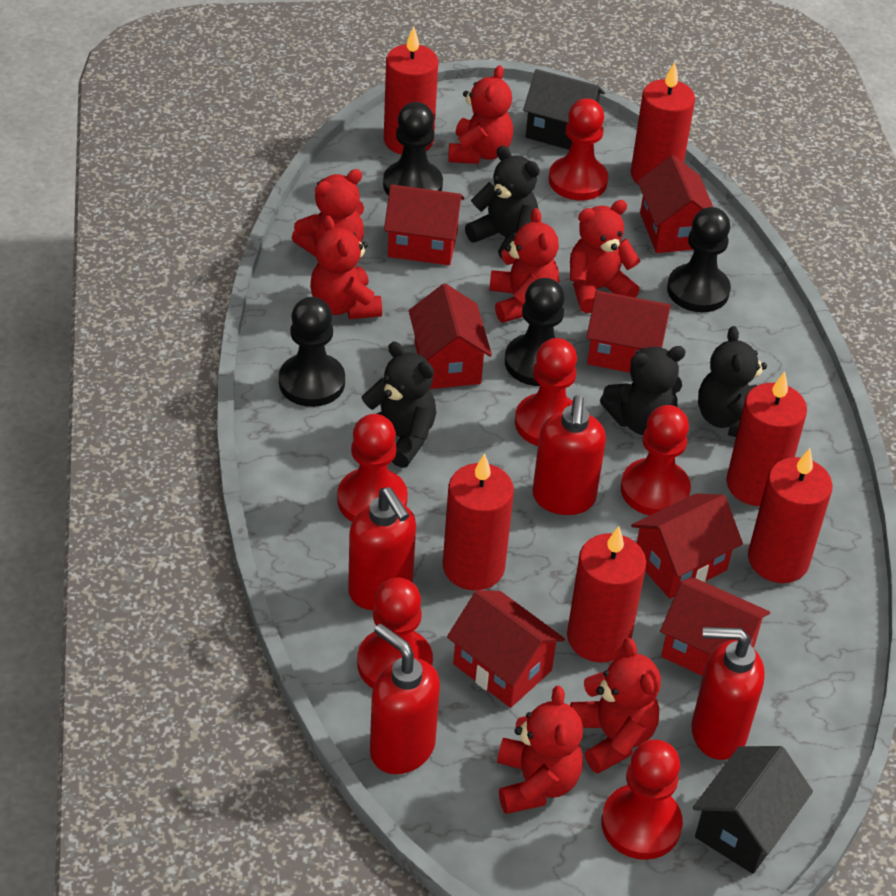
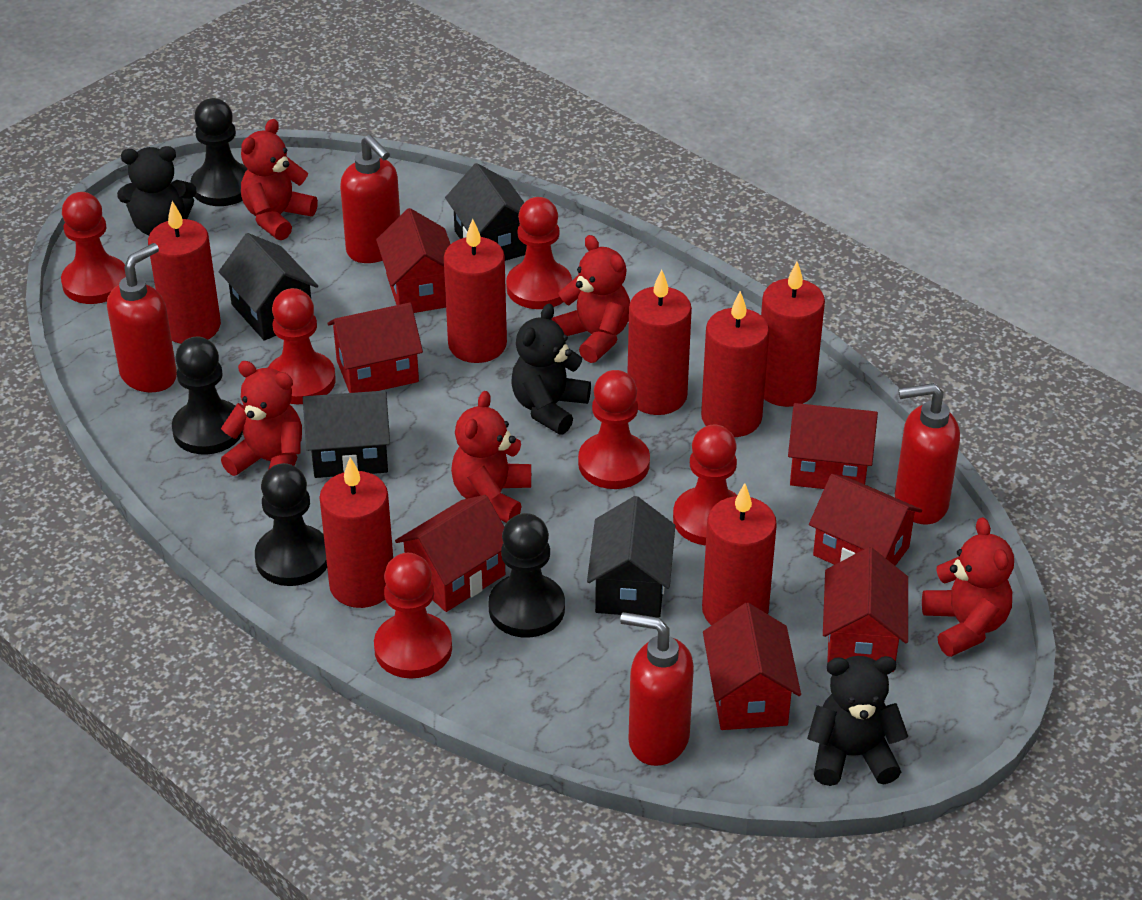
black house: [523,69,605,150] [692,746,813,874] = 2 -> [219,233,318,341] [303,390,390,478] [445,163,527,261] [587,496,675,618] = 4
black teddy bear: [362,342,436,468] [465,146,540,258] [600,346,686,435] [698,326,767,437] = 4 -> [117,146,196,236] [511,304,591,435] [807,656,909,786] = 3
red candle: [384,26,438,155] [443,453,514,590] [567,526,646,663] [631,62,695,185] [726,372,807,506] [748,448,833,583] = 6 -> [148,201,221,344] [319,457,393,608] [444,219,507,363] [627,269,692,415] [701,291,769,437] [702,483,777,626] [761,262,825,407] = 7
red teddy bear: [292,169,364,257] [310,216,382,319] [448,65,513,164] [489,208,559,323] [497,686,583,814] [570,200,641,313] [570,638,661,774] = 7 -> [221,361,302,476] [241,119,318,240] [451,391,531,523] [552,235,630,363] [922,517,1014,657] = 5

